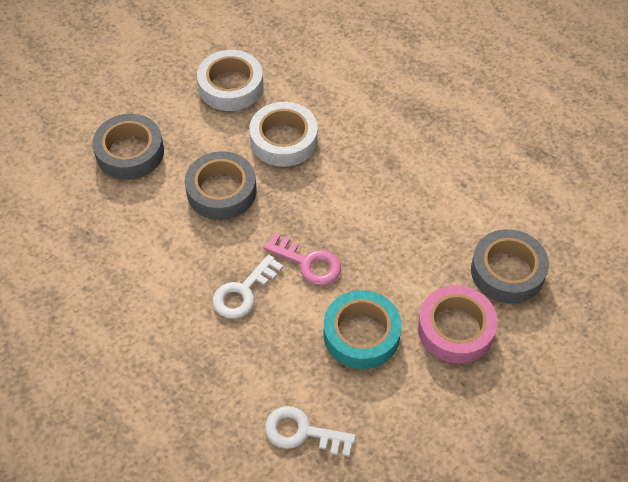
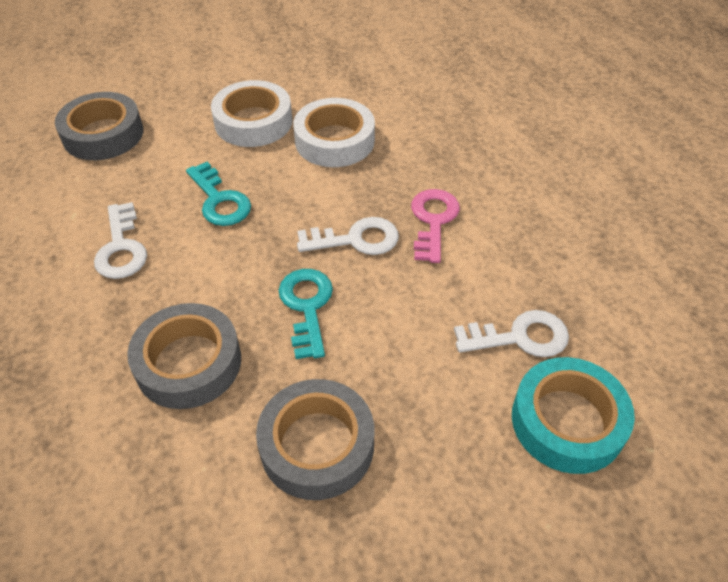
pink tape: [418,285,498,364] = 1 -> none = 0
turquoise key: none = 0 -> [186,162,251,226] [279,269,333,359] = 2
white key: [213,254,283,319] [265,406,356,457] = 2 -> [94,202,147,279] [297,217,399,255] [454,310,569,357] = 3

